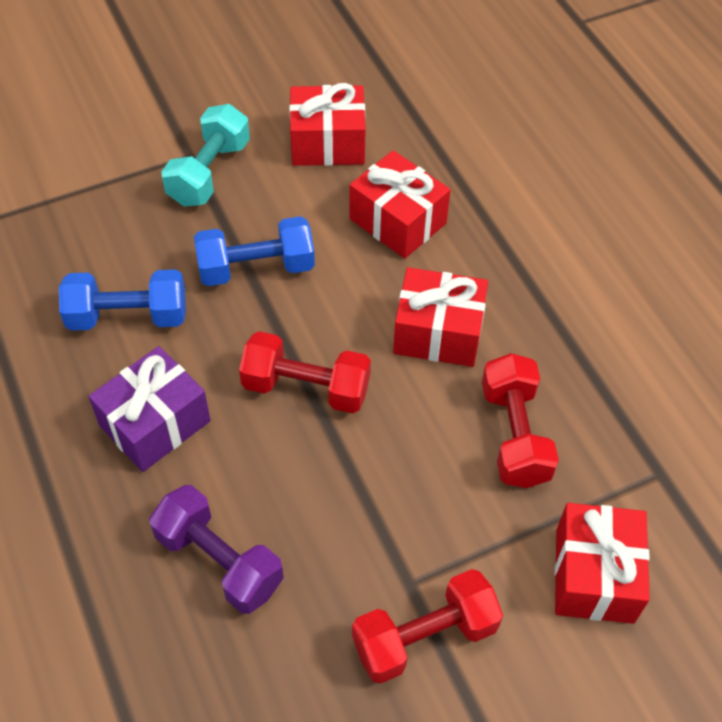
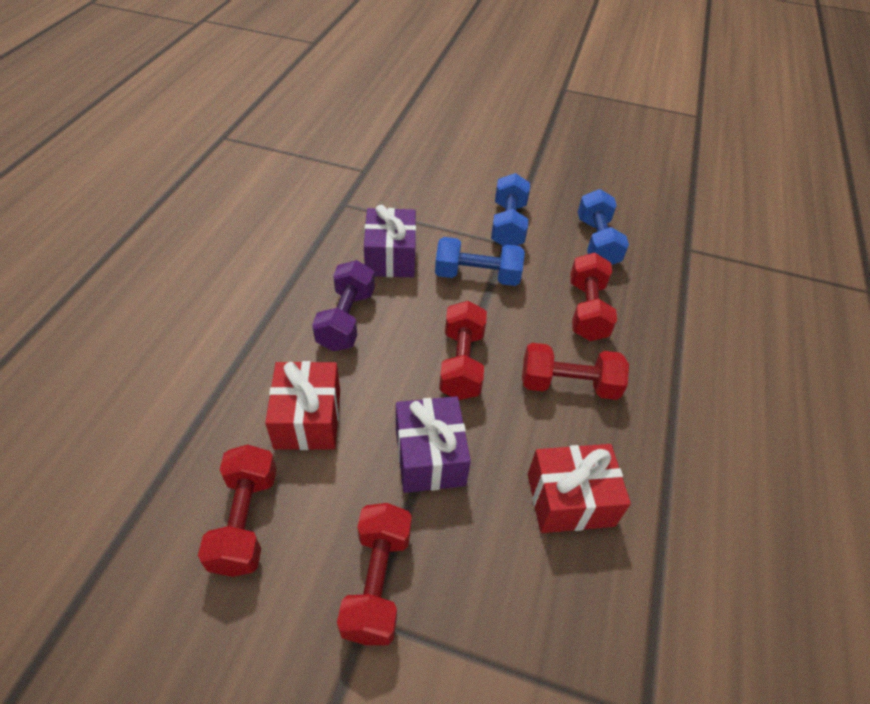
blue dumbbell: [59,269,186,331] [194,216,315,286] = 2 -> [435,237,525,286] [491,173,530,246] [578,189,629,265] = 3
purple gift: [88,346,211,472] = 1 -> [364,205,416,277] [396,396,471,493] = 2
red dumbbell: [239,331,371,413] [352,569,503,684] [482,353,559,488] = 3 -> [198,444,277,577] [337,503,412,645] [439,301,487,400] [522,343,629,400] [570,252,617,341] = 5
red gift: [289,83,366,166] [349,150,451,259] [393,267,488,367] [555,503,650,624] = 4 -> [265,361,340,450] [528,444,631,533] = 2
turquoise dumbbell: [161,104,250,207] = 1 -> none = 0

